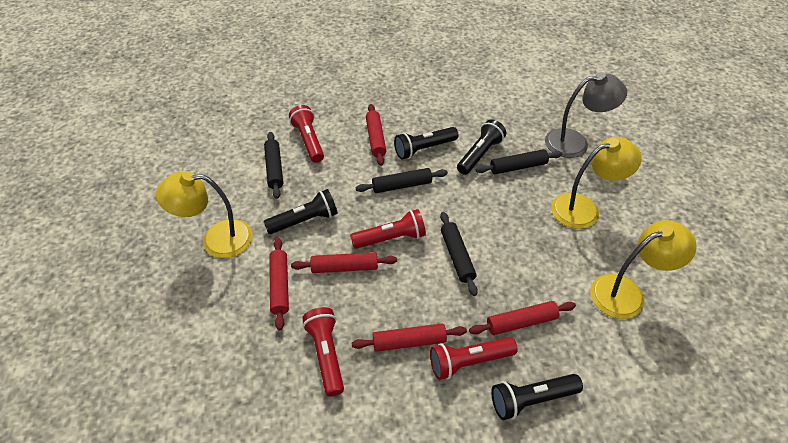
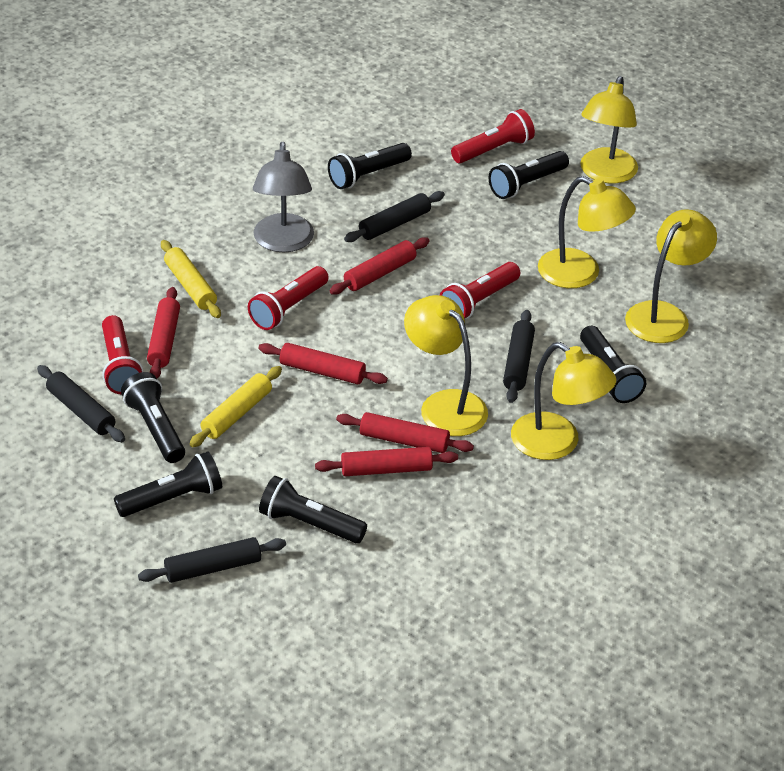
black flashlight: [263,189,338,234] [394,127,459,159] [457,119,506,175] [491,374,583,420] = 4 -> [114,451,222,517] [121,372,185,463] [259,476,367,543] [328,143,412,189] [489,151,569,199] [580,326,646,403] = 6
yellow lamp: [156,171,253,258] [551,137,642,229] [590,220,697,319] = 3 -> [404,295,488,436] [511,342,616,460] [538,176,636,288] [580,76,638,183] [625,209,717,343] = 5
yellow rolling pin: none = 0 -> [161,240,221,318] [189,366,282,447] = 2

